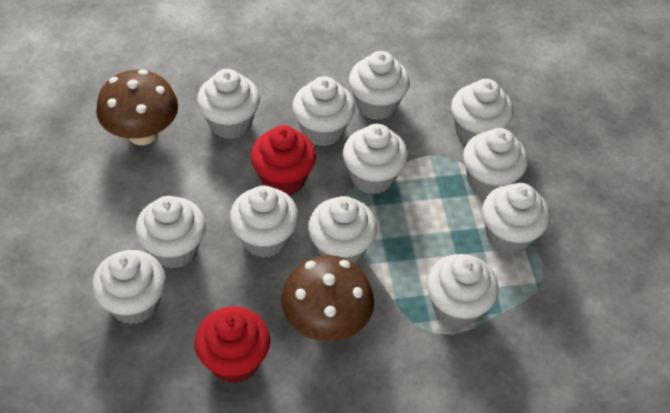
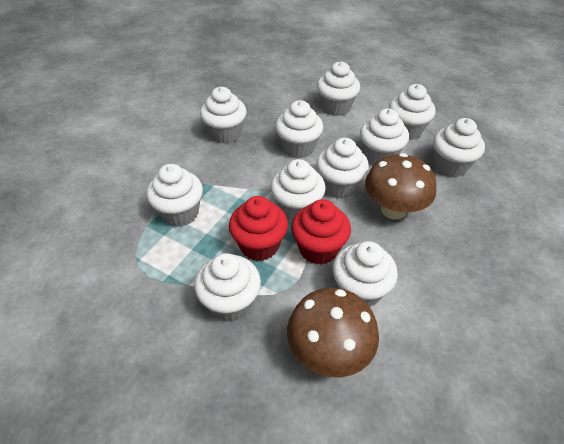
white cupcake: [92,250,166,324] [135,196,206,269] [197,69,260,139] [230,185,298,258] [292,76,355,146] [308,196,377,263] [343,124,408,194] [349,51,410,120] [427,254,499,328] [451,79,513,144] [463,128,528,197] [482,183,550,254] = 12 -> [147,164,203,227] [194,253,261,322] [200,87,247,144] [271,159,325,221] [275,100,323,158] [316,138,369,199] [317,61,360,116] [333,241,398,307] [360,108,409,165] [389,84,436,140] [433,118,485,177] = 11

